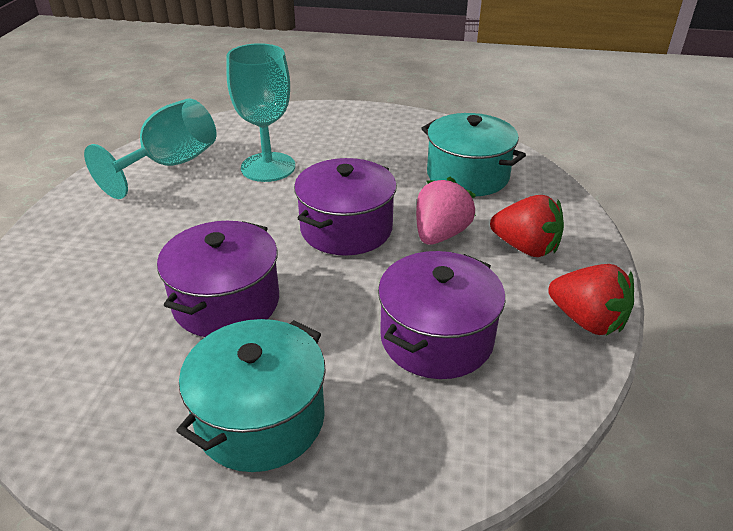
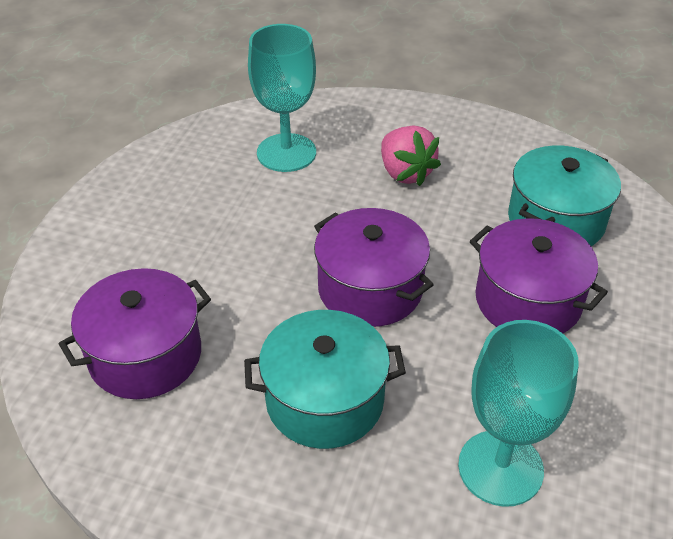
red strawberry: [490,195,564,257] [548,264,634,336] = 2 -> none = 0

